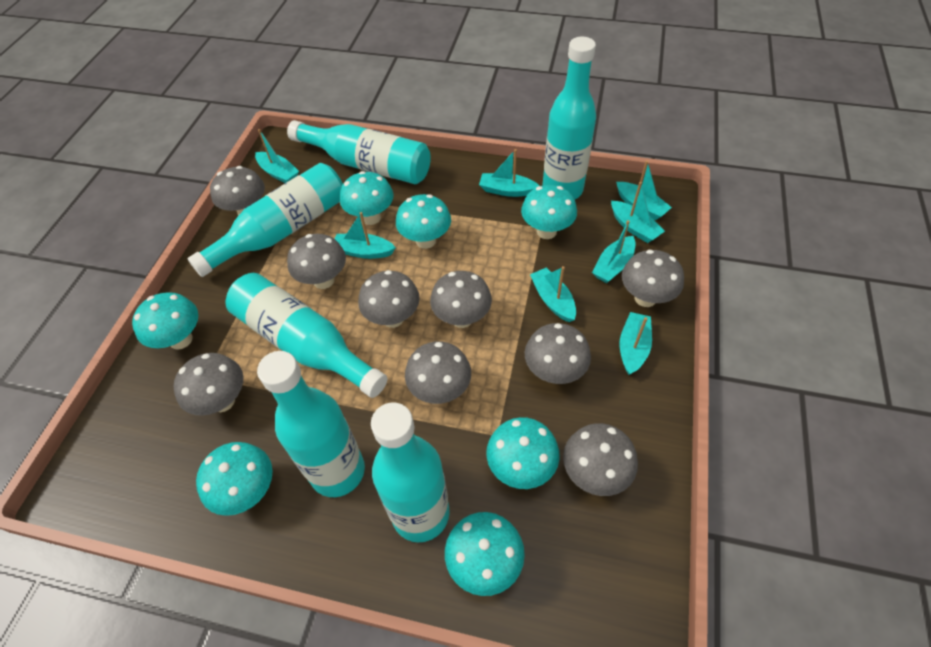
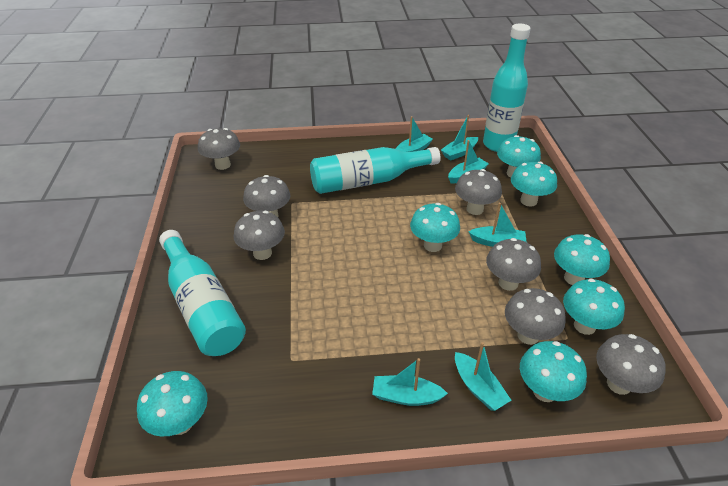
grey mushroom: [173,353,243,416] [210,166,265,216] [287,234,346,289] [358,270,420,328] [405,341,471,404] [430,271,492,328] [525,323,591,384] [563,423,638,496] [622,250,684,307] = 9 -> [198,128,240,170] [234,211,285,260] [243,175,291,217] [455,169,502,215] [486,238,541,291] [505,288,566,345] [596,334,666,395] = 7
turquoise boat: [255,129,299,183] [335,212,396,259] [479,149,539,197] [530,266,576,322] [592,220,635,283] [611,182,665,243] [616,161,672,220] [619,312,652,375] = 8 -> [372,358,448,406] [396,116,433,152] [441,115,478,161] [448,140,489,183] [455,342,511,411] [468,203,526,247] = 6
turquoise bottle: [188,163,343,277] [226,273,388,398] [257,351,365,497] [287,120,431,184] [371,402,450,542] [542,37,596,199] = 6 -> [159,230,246,356] [310,147,441,194] [483,23,531,152] = 3

